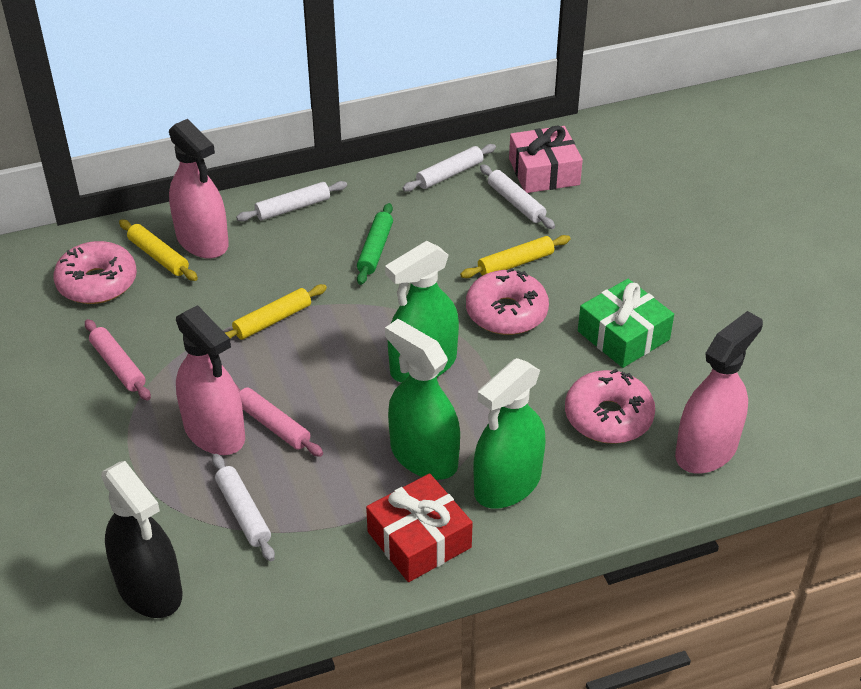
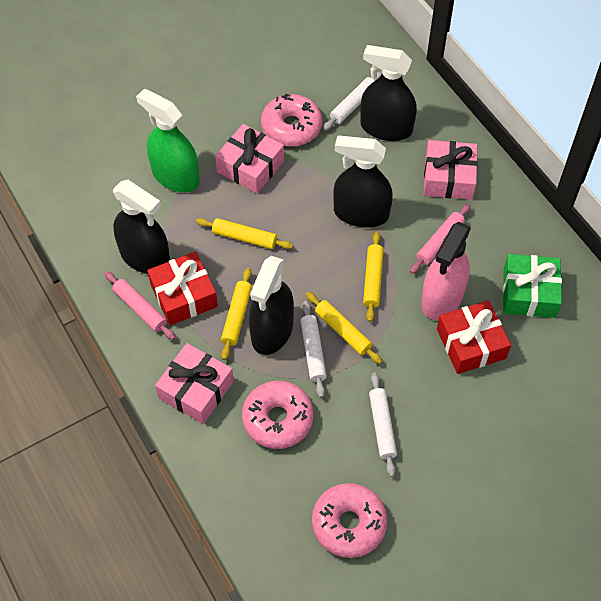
black spray bottle: [101,461,182,618] = 1 -> [113,180,170,274] [249,256,294,355] [333,136,393,227] [360,45,417,141] = 4
green rolling pin: [357,203,393,285] = 1 -> none = 0
green spray bottle: [385,241,459,383] [385,319,460,480] [473,358,546,508] = 3 -> [136,89,200,192] = 1
pink gift: [509,126,583,193] = 1 -> [155,343,234,424] [215,124,284,194] [423,140,478,200] = 3
pink spray bottle: [169,119,229,259] [176,305,245,455] [675,311,763,474] = 3 -> [421,222,471,320] = 1
red gift: [366,473,473,582] = 1 -> [147,252,218,326] [437,300,511,374] = 2
white rolling pin: [212,454,275,561] [236,181,347,222] [403,144,496,192] [480,164,555,229] = 4 -> [300,301,327,398] [323,71,382,131] [369,373,397,477] = 3
yellow rolling pin: [119,220,198,281] [224,284,327,340] [460,235,571,278] = 3 -> [196,218,293,249] [221,268,252,360] [306,292,382,364] [363,232,384,322] = 4

